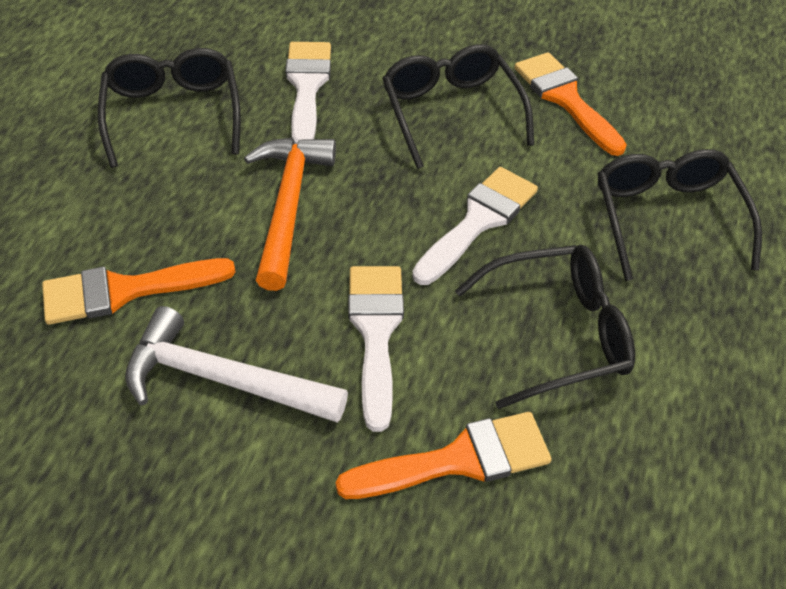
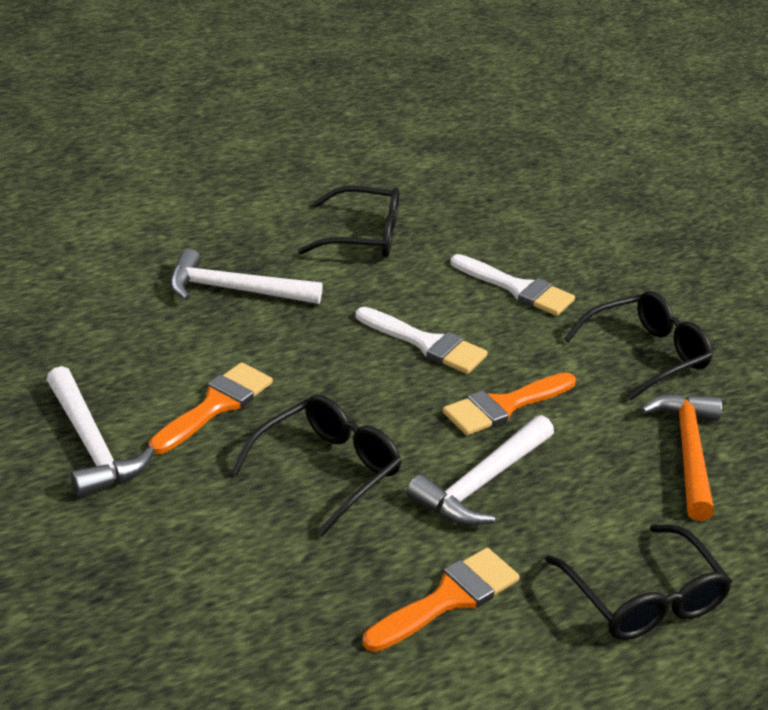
white brush: [285,42,331,144] [348,266,404,432] [412,167,538,285] = 3 -> [356,307,488,374] [450,254,575,316] = 2
white hammer: [125,306,348,423] = 1 -> [46,366,155,498] [170,249,323,304] [407,415,554,526] = 3

